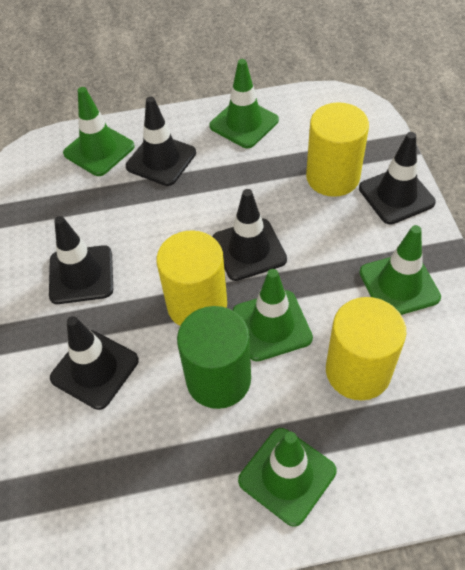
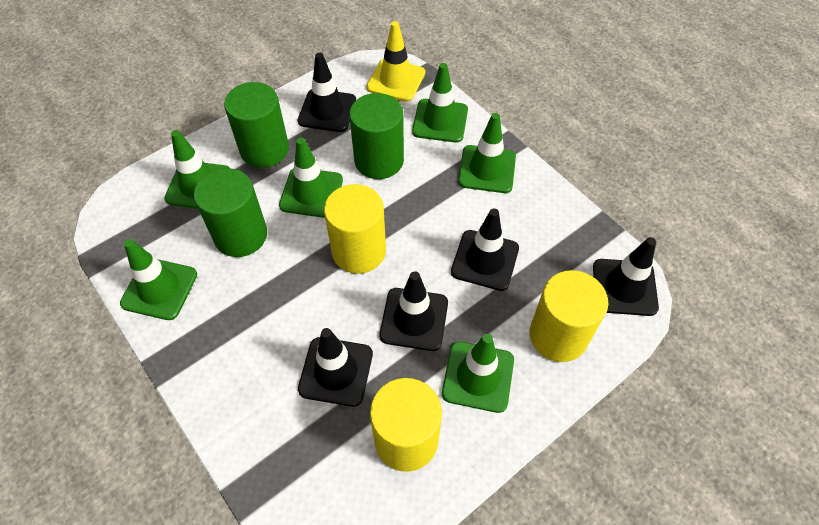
green cylinder: [177,306,251,409] = 1 -> [194,168,267,257] [224,82,289,168] [349,93,404,179] = 3
green traffic cone: [63,87,135,176] [209,59,279,148] [233,269,313,361] [238,428,337,527] [359,225,441,315] = 5 -> [120,239,197,320] [164,130,229,209] [279,137,343,218] [412,63,468,143] [442,334,514,413] [458,113,516,193] = 6
yellow traffic cone: none = 0 -> [367,21,425,102] = 1

